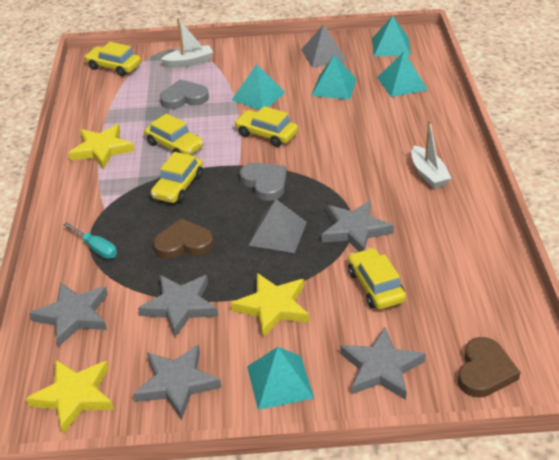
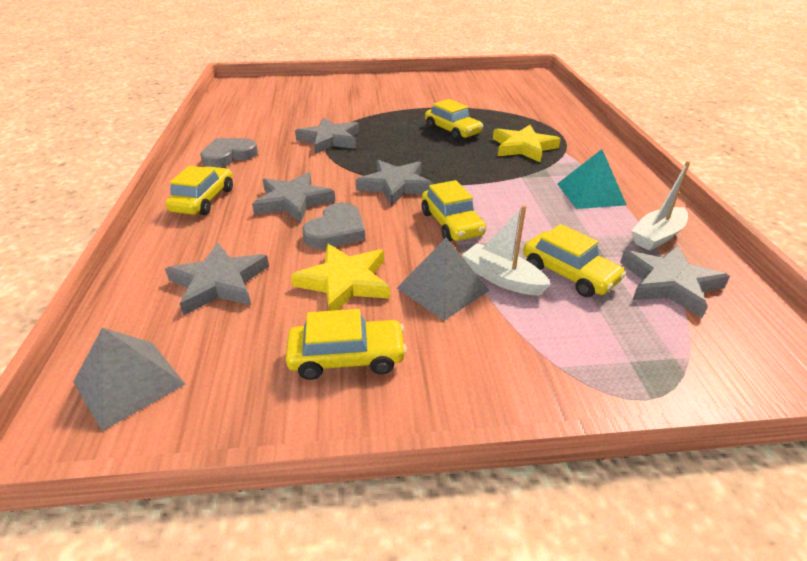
brown heart: [153,218,214,259] [458,337,521,398] = 2 -> none = 0
turquoise pyramid: [232,64,286,110] [247,347,314,410] [311,55,357,100] [372,16,411,56] [377,52,428,97] = 5 -> [557,149,626,209] = 1
turquoise screwdriver: [63,222,117,259] = 1 -> none = 0
yellow star: [26,359,114,434] [68,124,135,170] [231,273,309,338] = 3 -> [291,244,390,311] [493,125,561,163] = 2

